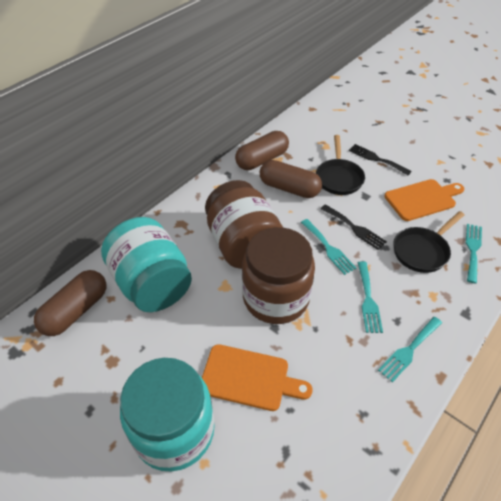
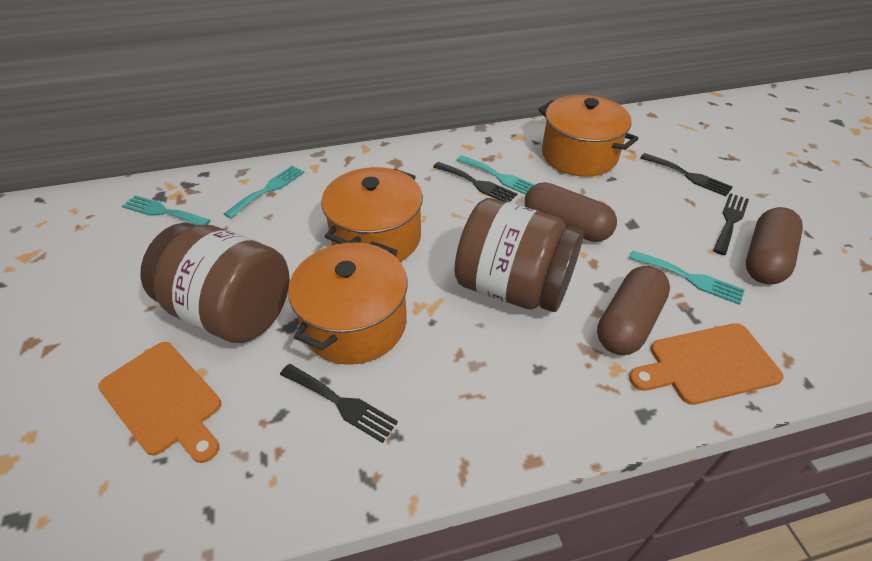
black fork: [321,204,387,250] [349,144,412,175] = 2 -> [280,364,398,443] [433,162,517,202] [640,153,733,196] [713,193,749,255] = 4
black pan: [316,135,365,195] [393,211,465,273] = 2 -> none = 0
orange pot: none = 0 -> [288,241,407,365] [321,167,423,262] [538,95,638,177] = 3
turquoise jar: [101,217,192,312] [120,358,215,472] = 2 -> none = 0

